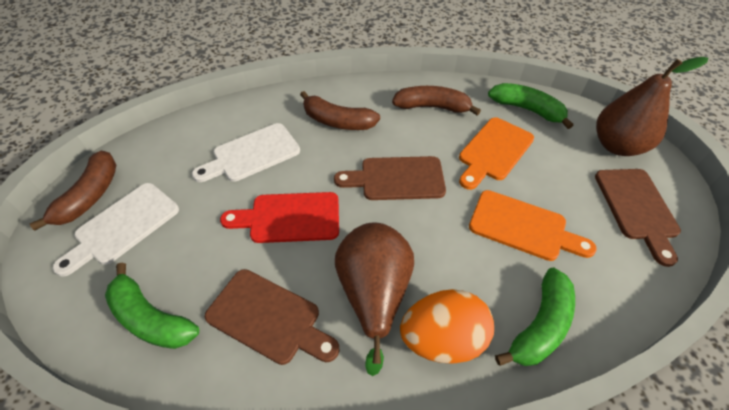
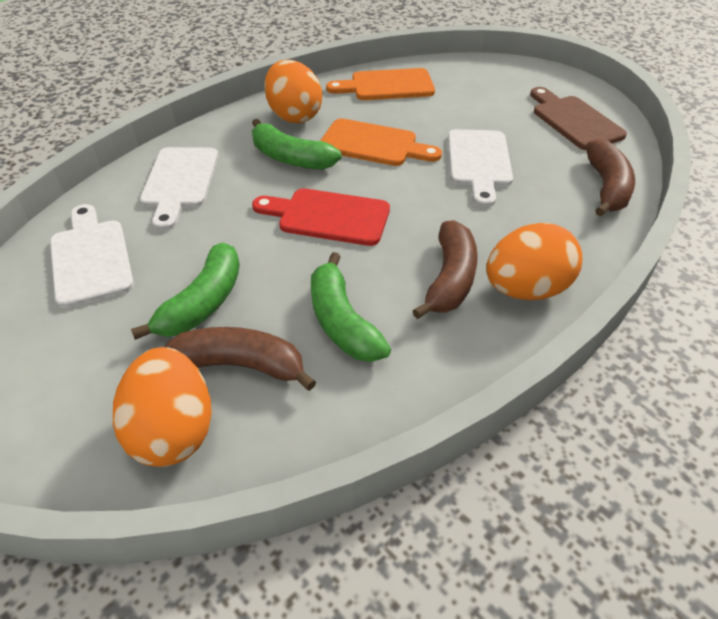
brown cutting board: [205,269,340,365] [334,156,446,200] [595,169,681,267] = 3 -> [530,87,627,150] = 1
brown pear: [335,223,414,376] [596,57,708,156] = 2 -> none = 0
orange egg: [400,289,494,363] = 1 -> [113,347,212,467] [264,60,322,124] [486,223,582,300] = 3
white cutting board: [53,183,179,277] [192,123,300,182] = 2 -> [50,204,134,308] [140,147,218,231] [448,129,513,207] = 3

